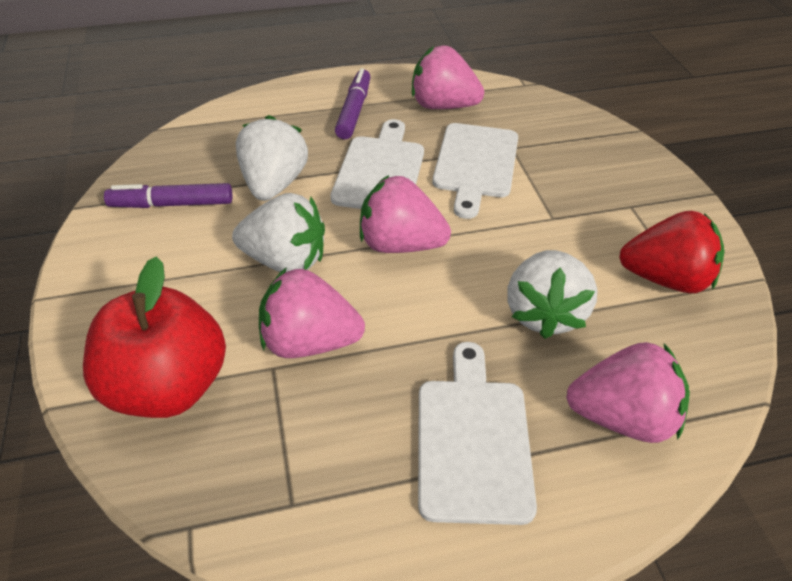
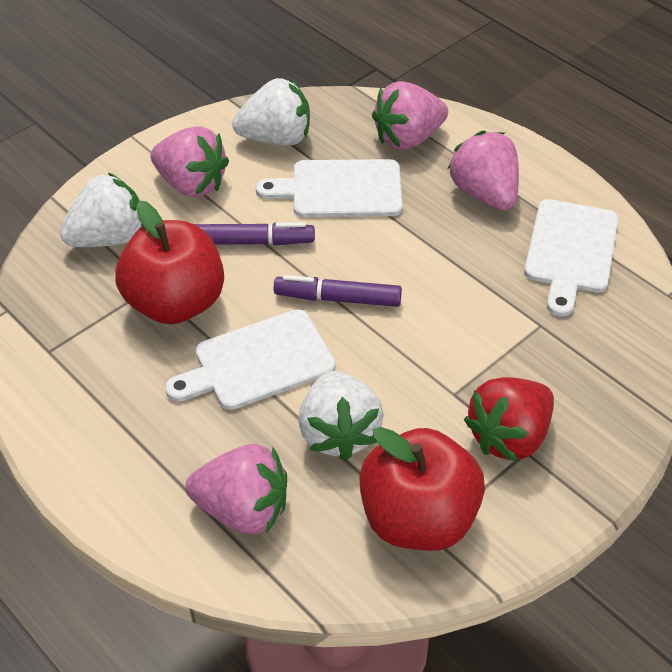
red apple: [83,257,226,418] = 1 -> [116,201,224,324] [359,427,485,551] = 2

